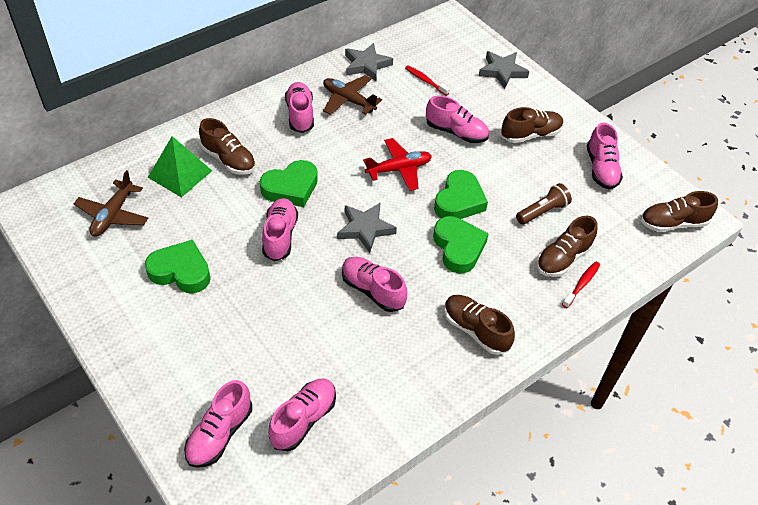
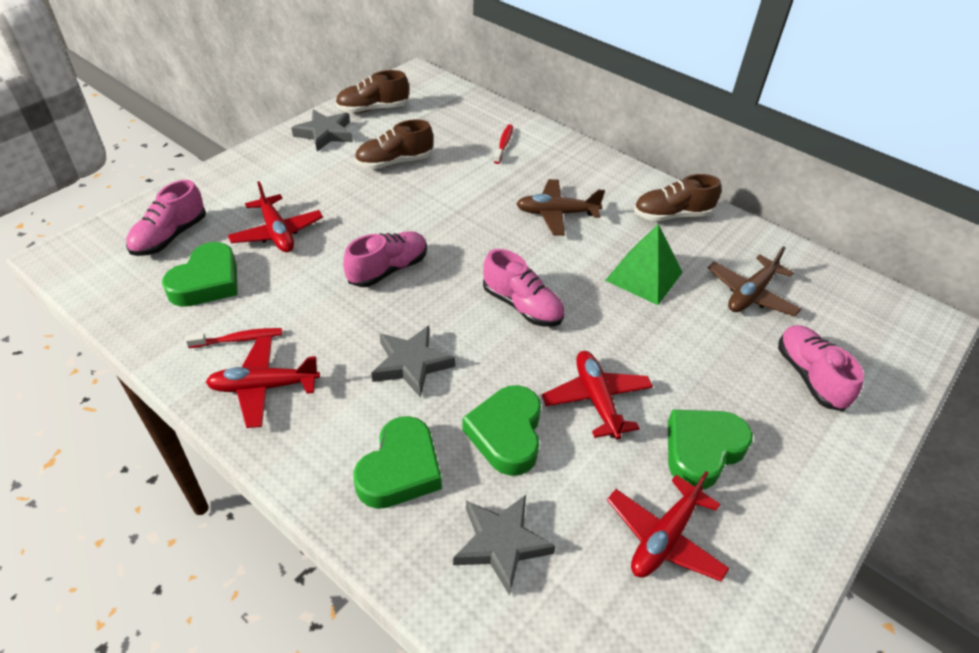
brown flashlight: [516,183,572,225] = 1 -> none = 0
brown shoe: [199,118,256,174] [444,295,515,355] [501,107,564,143] [537,216,598,277] [641,191,718,232] = 5 -> [335,70,409,113] [355,119,433,169] [634,174,721,221] = 3
pink shoe: [184,380,252,468] [262,198,298,261] [268,378,336,451] [285,82,314,133] [342,257,407,312] [426,95,489,143] [587,123,623,189] = 7 -> [126,180,206,256] [343,231,427,287] [483,249,564,326] [778,325,864,411] = 4
red plane: [363,138,432,191] = 1 -> [206,337,320,428] [228,181,323,252] [542,351,653,439] [607,471,730,581] = 4

